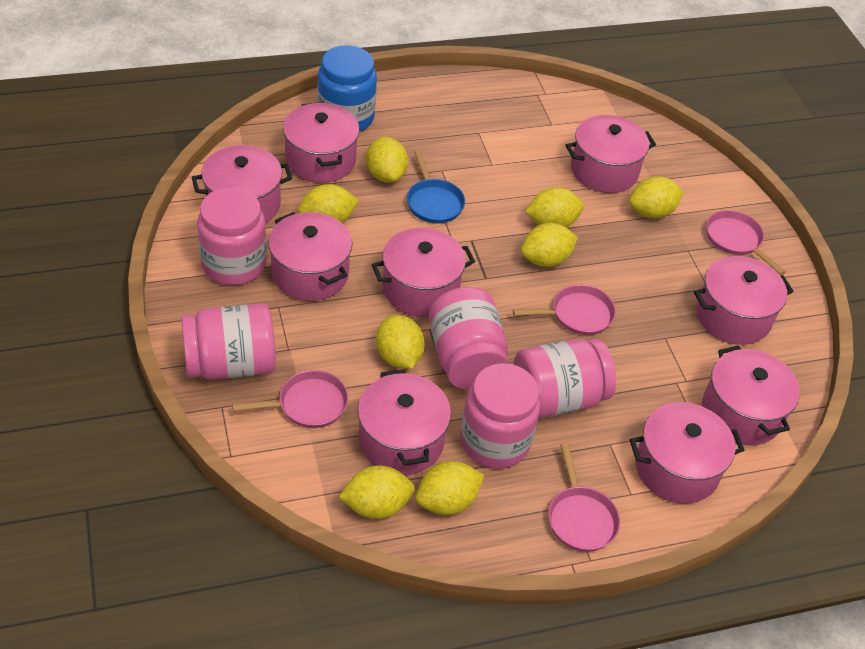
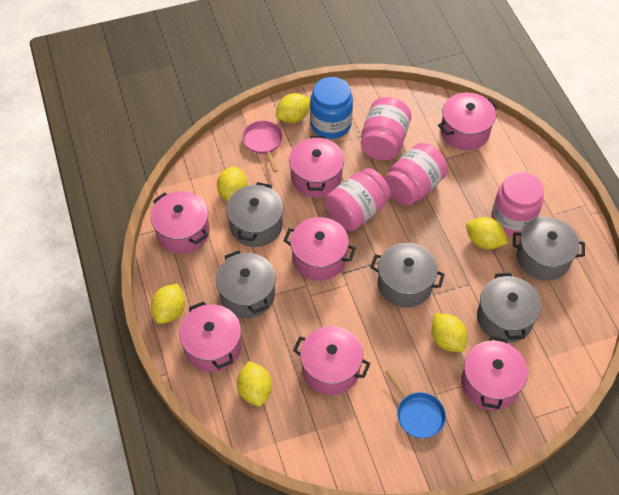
grey pot: none = 0 -> [216,250,276,318] [226,182,283,247] [370,243,445,308] [477,273,541,343] [512,217,585,281] = 5
pink jar: [182,303,276,380] [197,187,267,285] [429,287,508,390] [460,363,540,469] [513,338,616,419] = 5 -> [325,168,391,231] [361,97,411,160] [384,143,448,206] [492,172,544,236] = 4
pink pan: [232,370,348,428] [513,285,616,335] [548,443,620,552] [706,210,786,275] = 4 -> [242,121,283,172] = 1
pink pot: [192,145,292,224] [268,212,352,301] [283,102,360,183] [358,370,451,475] [372,228,475,317] [565,115,656,193] [630,402,744,504] [694,256,794,345] [702,346,800,445] = 9 -> [151,191,209,254] [179,301,242,372] [283,217,356,281] [289,136,344,198] [293,326,370,395] [438,92,498,151] [461,336,528,410] = 7
yellow lemon: [298,184,359,223] [339,466,415,519] [366,137,408,182] [376,315,425,369] [416,461,484,515] [521,223,578,267] [525,187,584,227] [629,176,684,218] = 8 -> [151,284,185,324] [217,166,247,202] [237,361,272,407] [276,93,311,123] [431,314,467,352] [466,217,508,249] = 6

